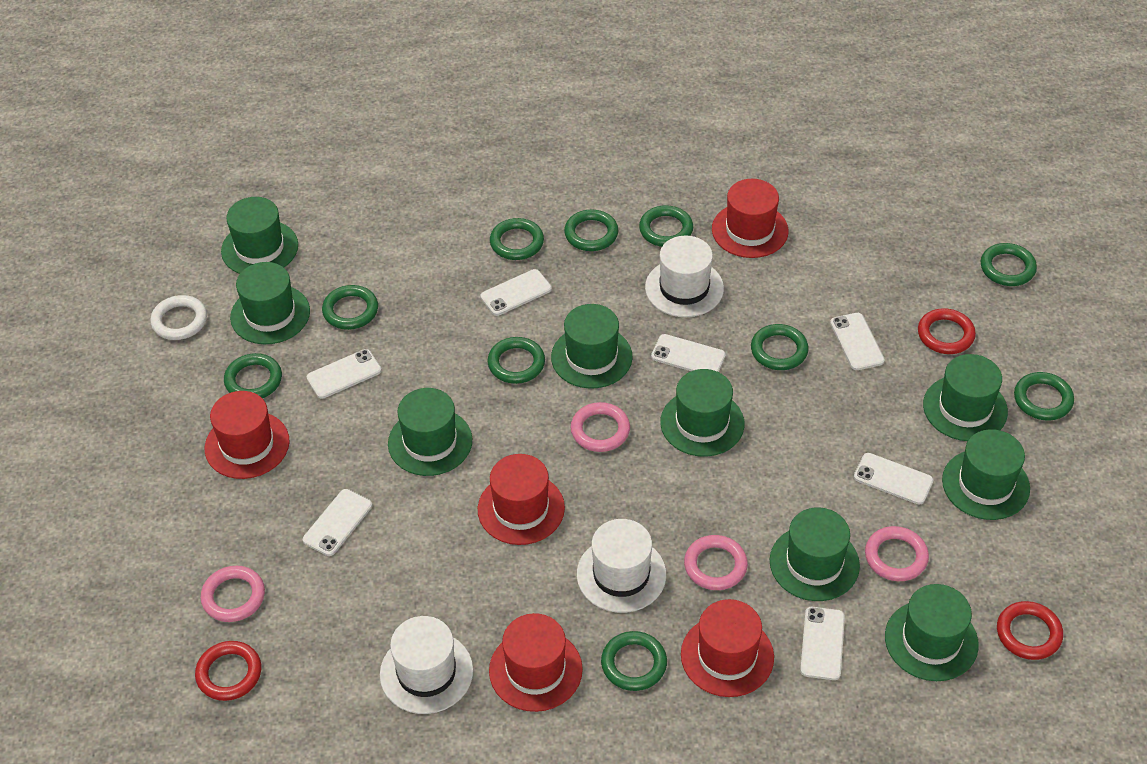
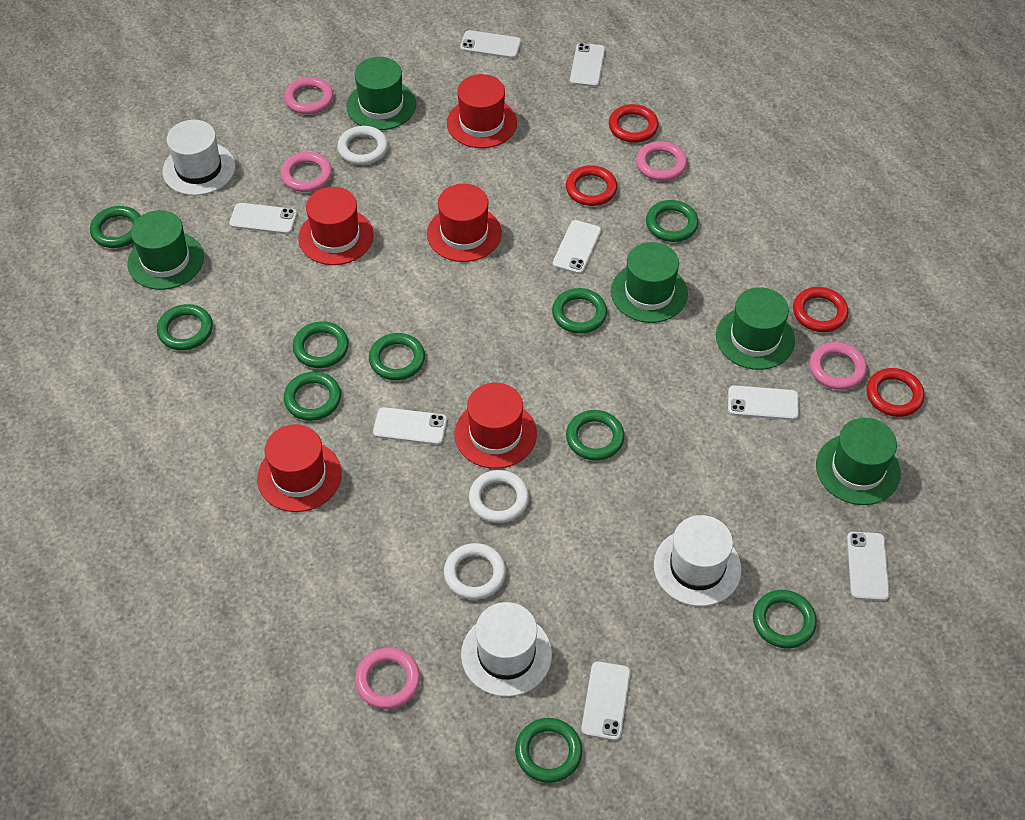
green hat: [221,197,298,274] [230,262,310,344] [388,388,472,476] [551,304,633,389] [660,369,745,457] [770,507,860,601] [885,584,979,681] [923,354,1008,441] [942,429,1030,520] = 9 -> [127,210,204,290] [346,57,416,130] [611,242,688,323] [716,287,795,370] [816,418,901,505] = 5
pink ring: [201,566,265,622] [571,402,630,452] [684,535,748,590] [865,526,929,581] = 4 -> [281,152,332,192] [284,77,333,114] [355,648,420,709] [636,141,687,181] [810,342,867,390] = 5
red ring: [195,641,261,701] [918,308,976,354] [997,601,1063,660] = 3 -> [566,165,617,206] [609,104,659,143] [793,287,848,332] [867,368,924,417] = 4
white phone: [303,489,372,556] [307,349,382,399] [480,269,552,316] [651,334,726,372] [800,607,845,680] [830,313,885,370] [854,453,934,505] = 7 -> [229,203,297,234] [373,407,447,445] [460,30,521,59] [553,220,601,274] [570,43,605,87] [581,661,630,741] [728,385,799,420] [847,532,890,601] = 8
white ring: [150,295,207,340] = 1 -> [337,126,388,165] [444,543,506,600] [469,470,529,523] = 3

